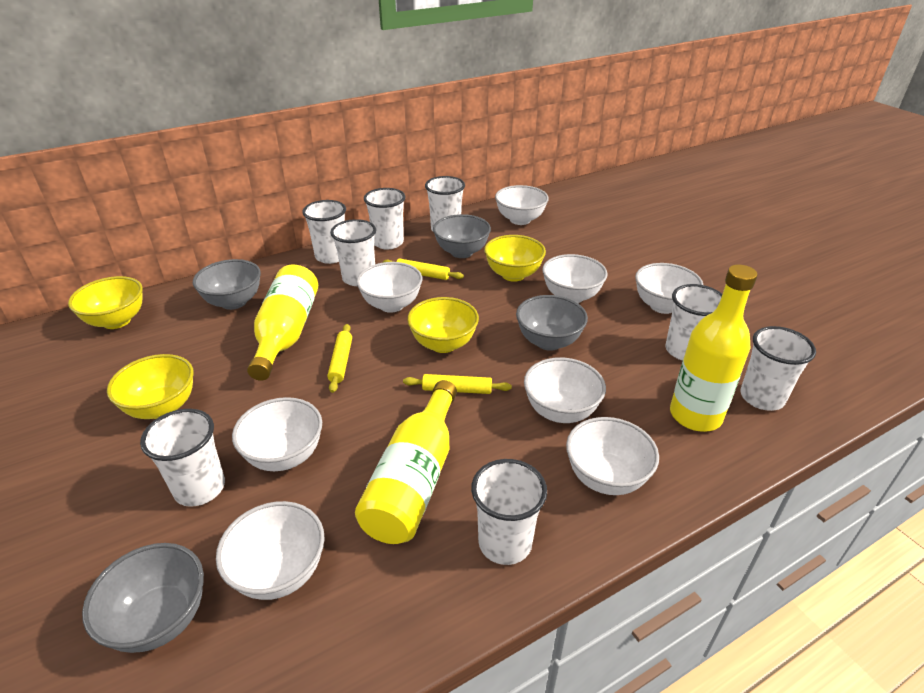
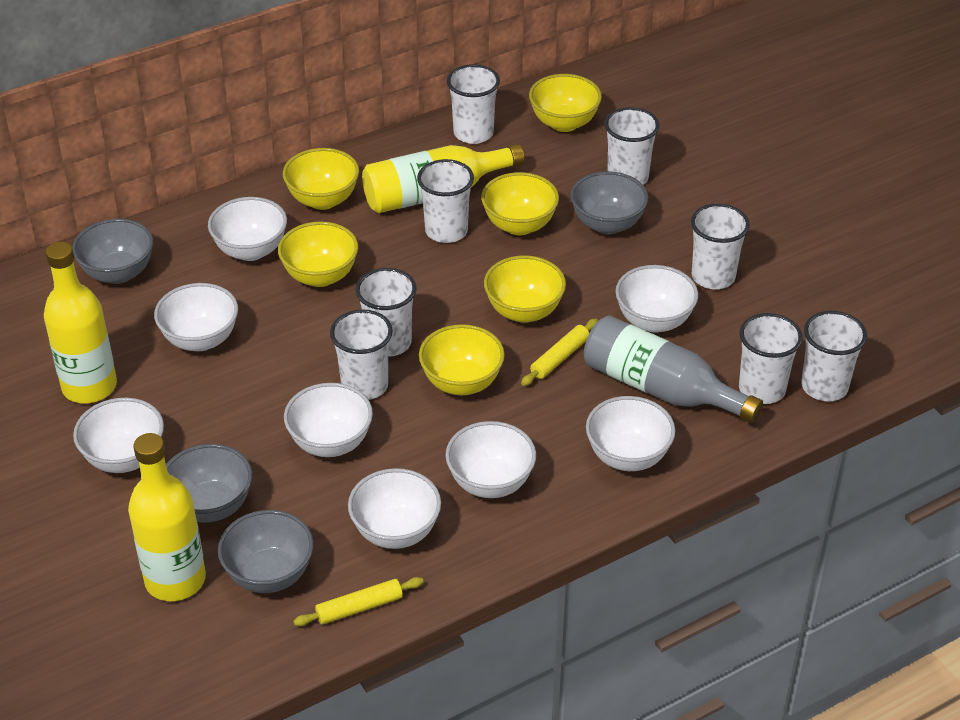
grey bottle: none = 0 -> [584,316,763,423] = 1
yellow bowl: [68,276,143,329] [107,354,194,419] [407,297,479,353] [484,235,546,282] = 4 -> [278,222,358,287] [283,148,359,210] [419,324,505,395] [481,172,559,235] [484,256,566,323] [529,74,602,132] = 6
yellow rolling pin: [327,324,352,393] [383,259,464,280] [403,374,512,394] = 3 -> [293,577,424,626] [521,318,598,386] = 2

